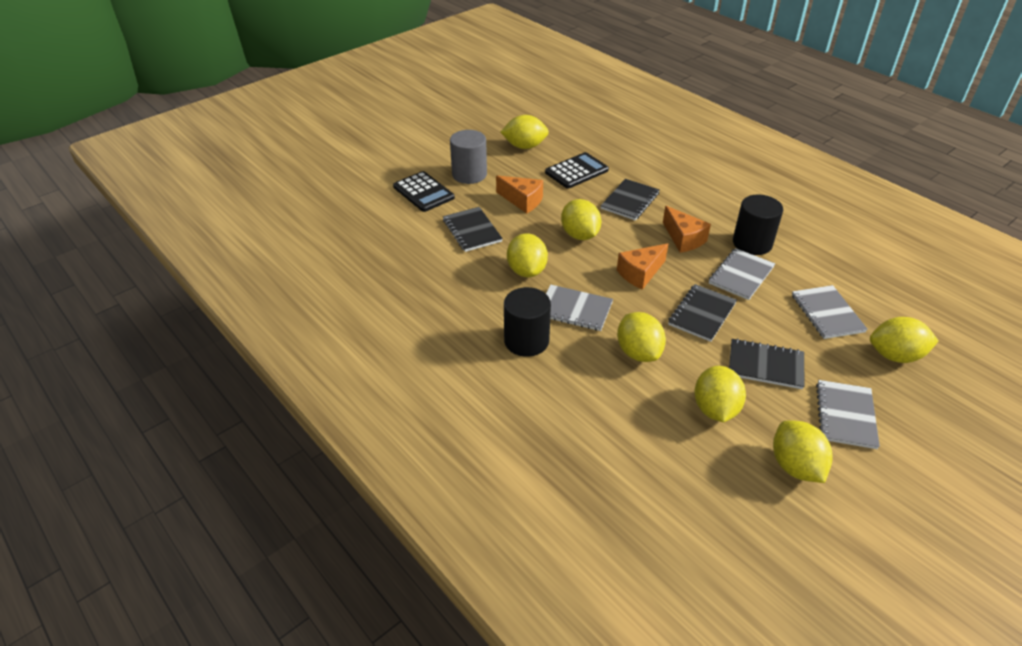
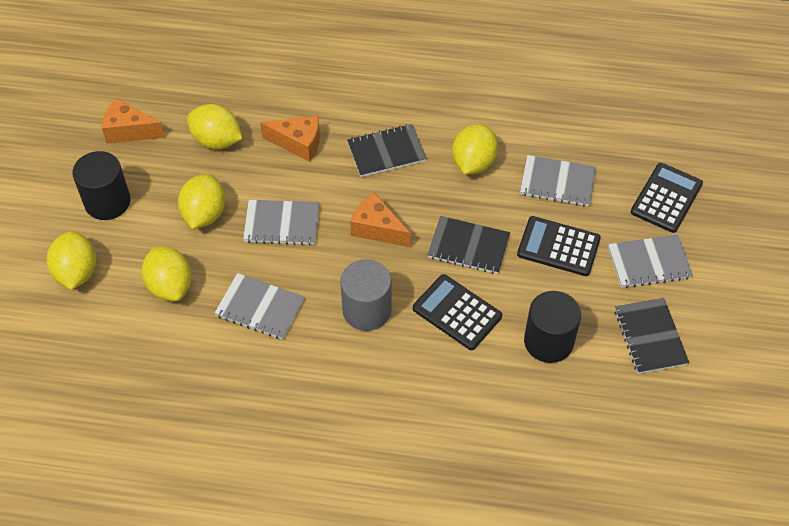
black calculator: [393,171,455,212] [545,152,609,189] = 2 -> [413,274,502,350] [517,216,601,276] [631,163,703,233] = 3
black notebook: [443,207,503,252] [601,179,659,220] [668,284,737,342] [729,338,804,389] = 4 -> [347,124,427,177] [428,216,510,274] [615,298,689,374] = 3
yellow lemon: [501,115,549,149] [507,233,548,277] [561,199,602,240] [617,312,666,362] [694,366,746,422] [773,420,833,483] [870,317,938,363] = 7 -> [47,231,97,290] [142,246,192,301] [178,174,225,229] [187,104,242,149] [452,124,498,174] = 5

